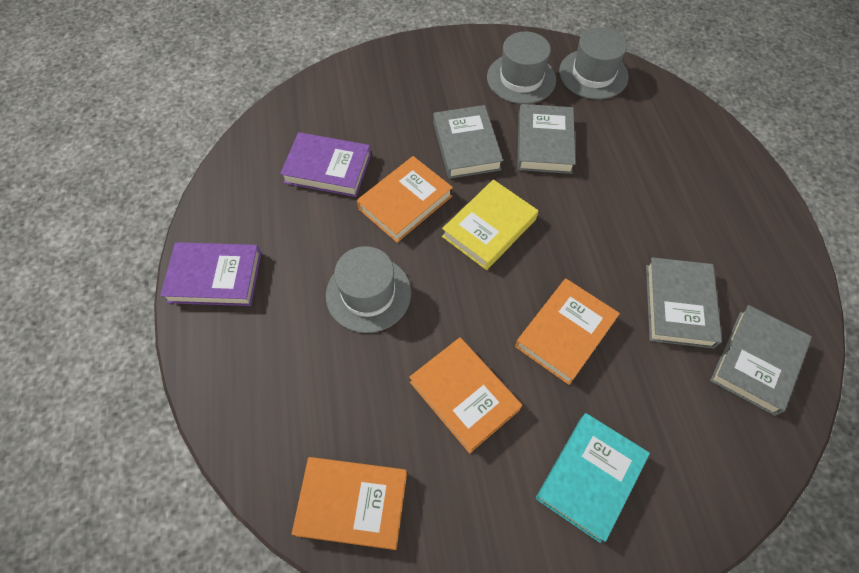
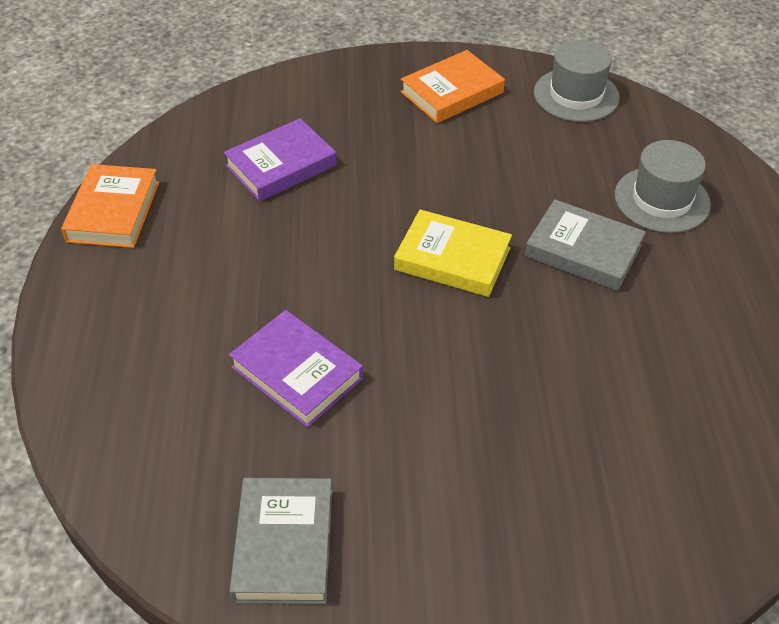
grey book: [433,105,503,179] [517,104,576,174] [646,257,722,348] [710,305,812,416] = 4 -> [229,478,332,604] [525,199,646,291] = 2
grey hat: [326,246,411,333] [487,32,556,104] [559,27,629,99] = 3 -> [534,40,620,122] [615,140,711,233] = 2
orange book: [292,457,407,550] [357,156,453,243] [409,337,522,453] [515,279,620,385] = 4 -> [61,164,159,248] [401,50,505,123] = 2
turquoise book: [536,413,650,543] = 1 -> none = 0

